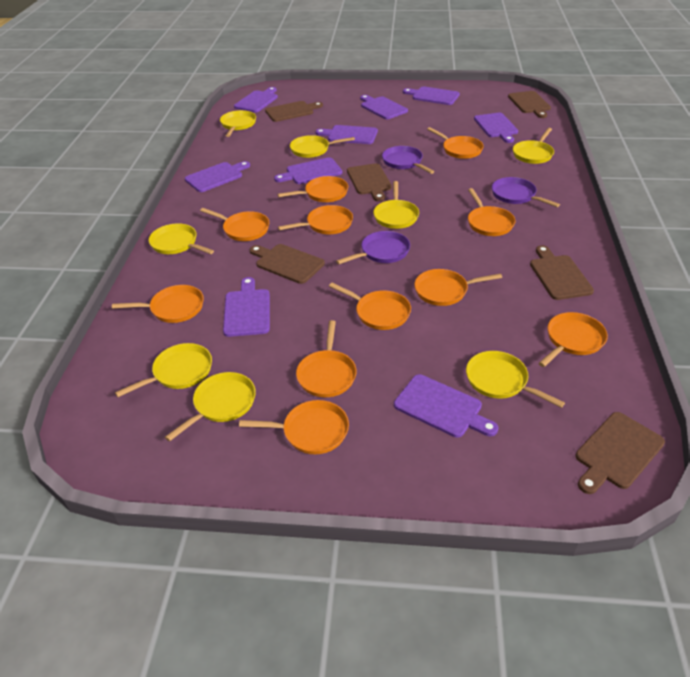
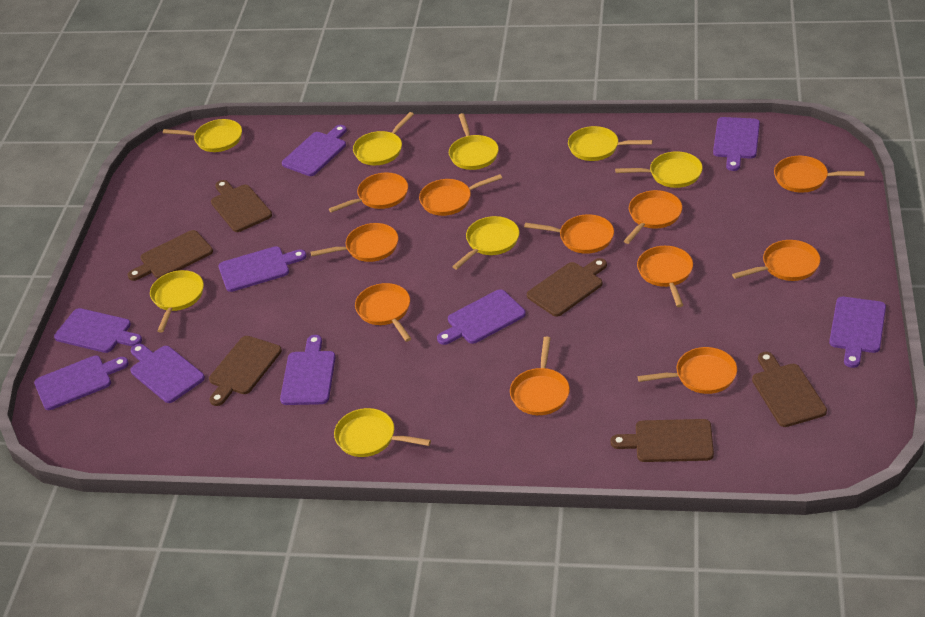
purple pan: [336,231,410,264] [382,146,435,174] [492,177,560,207] = 3 -> none = 0

